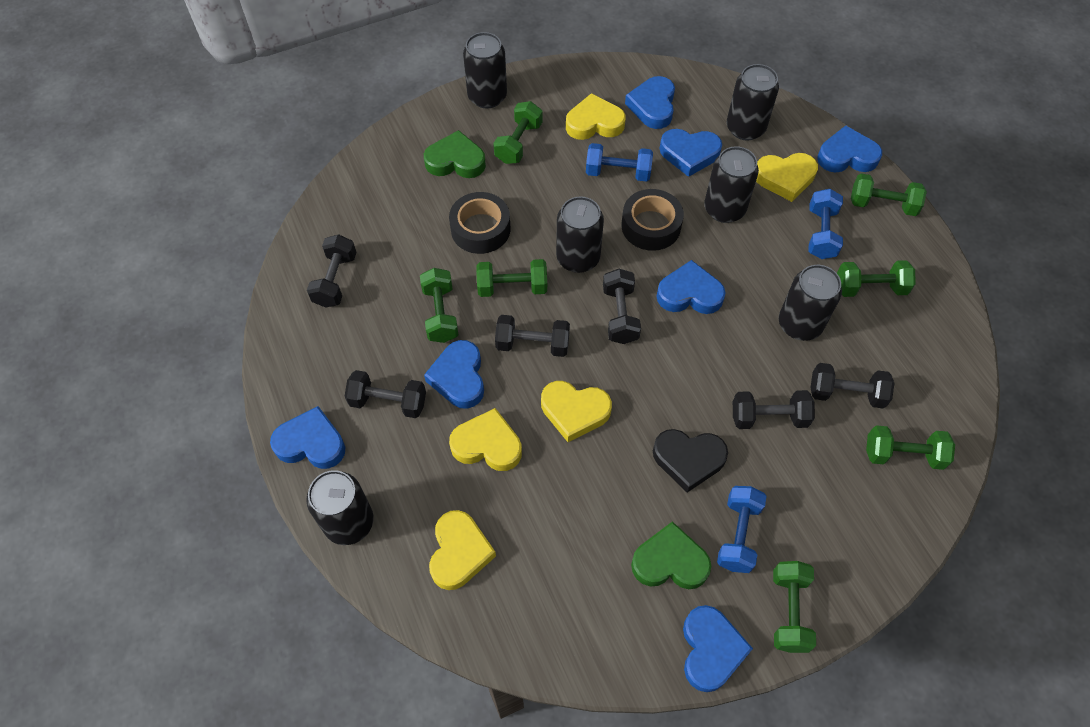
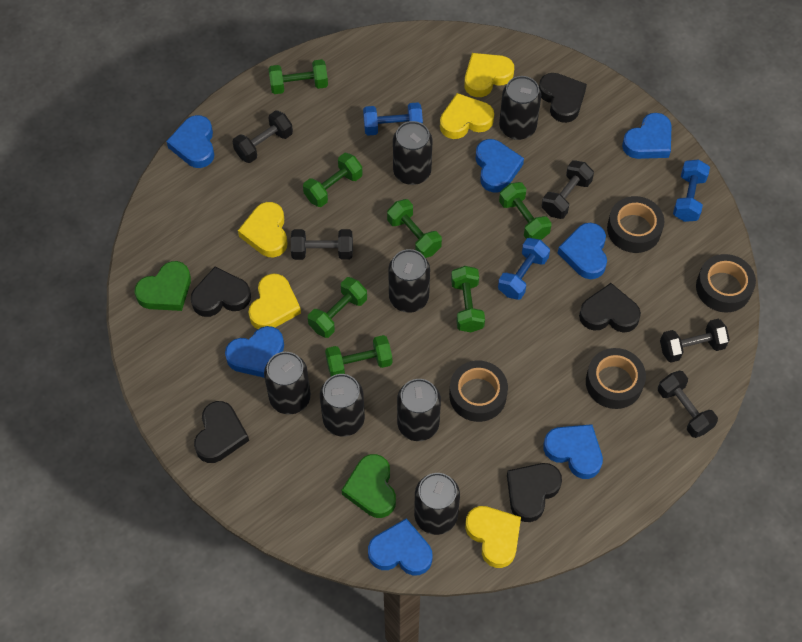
black can: [306,470,374,545] [463,32,507,108] [556,196,604,273] [704,146,759,223] [727,64,779,140] [779,265,842,341] = 6 -> [264,352,311,415] [320,374,365,437] [388,249,430,313] [393,121,432,185] [397,379,441,441] [414,473,460,535] [499,76,541,140] = 7
black dumbbell: [307,234,357,308] [345,370,426,418] [495,315,570,357] [603,269,641,344] [733,390,815,429] [810,363,895,409] = 6 -> [233,110,293,163] [291,229,353,260] [542,160,594,219] [658,371,718,438] [660,319,730,362] = 5
black heart: [653,429,728,492] = 1 -> [191,267,251,317] [194,401,249,463] [507,463,562,522] [539,73,587,123] [579,283,641,333] = 5
black tape: [449,192,510,254] [621,189,684,251] = 2 -> [449,361,508,422] [586,348,646,409] [607,196,664,253] [696,254,756,312] = 4

